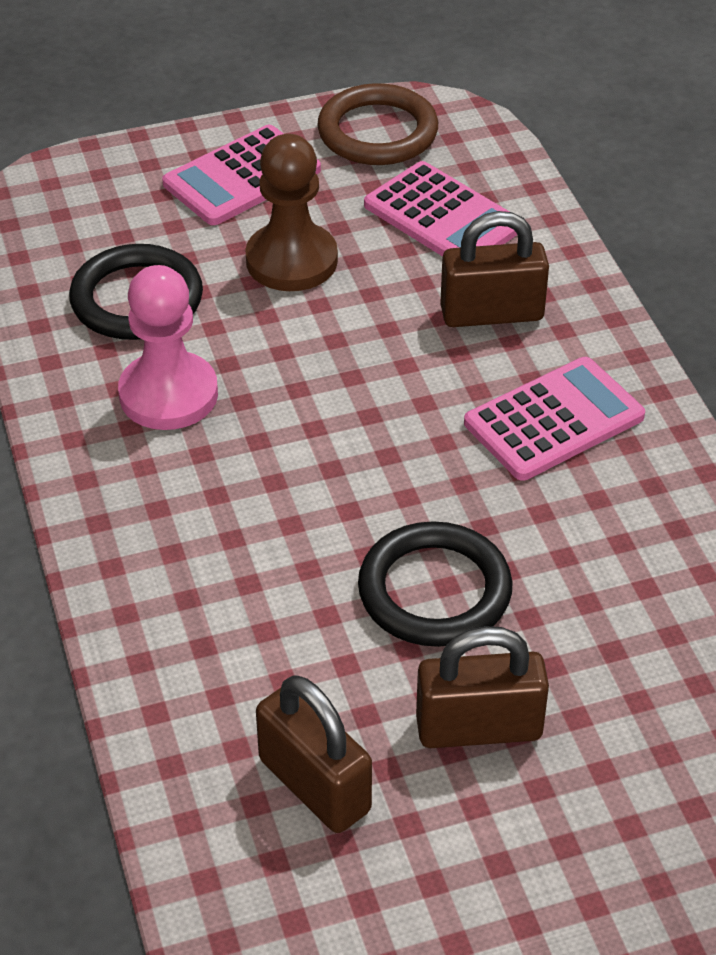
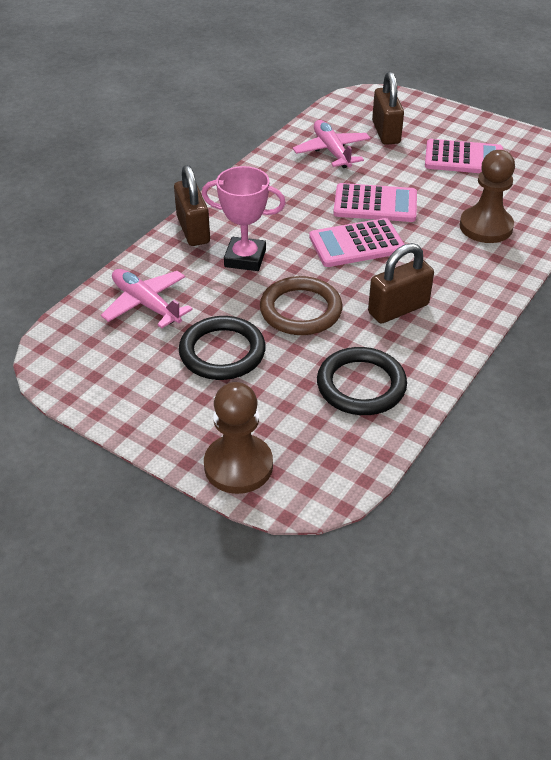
brown pawn: [245,134,338,291] = 1 -> [204,382,273,494] [460,150,515,243] = 2
pink pawn: [118,265,218,430] = 1 -> none = 0
pink plane: none = 0 -> [101,269,193,328] [293,120,371,168] = 2
pink trophy: none = 0 -> [202,166,286,271] = 1

